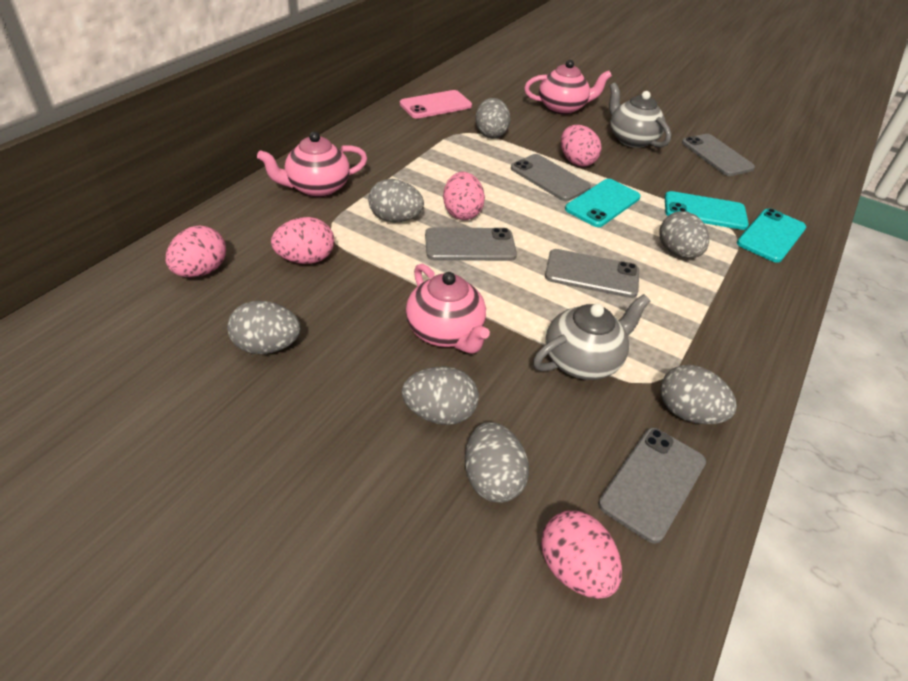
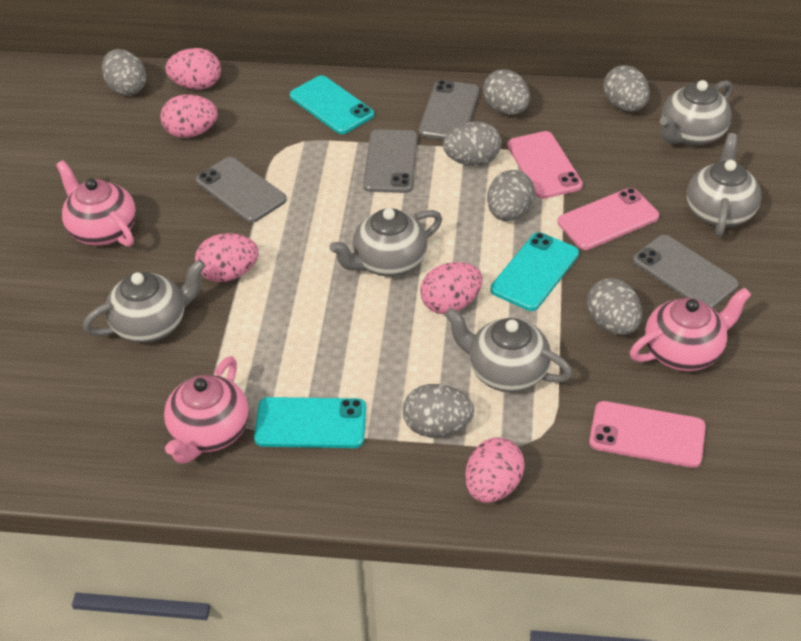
grey phone: [425,227,517,261] [511,154,591,201] [545,249,639,298] [598,428,706,544] [682,134,755,176] = 5 -> [196,157,287,223] [363,129,418,193] [419,80,479,140] [633,235,739,308] = 4
grey teapot: [533,294,650,380] [609,83,671,148] = 2 -> [83,259,206,343] [329,208,442,277] [445,307,573,392] [660,80,732,146] [687,133,761,237] = 5
pink phone: [400,90,472,118] = 1 -> [507,131,583,199] [557,188,659,250] [589,401,706,468] = 3

